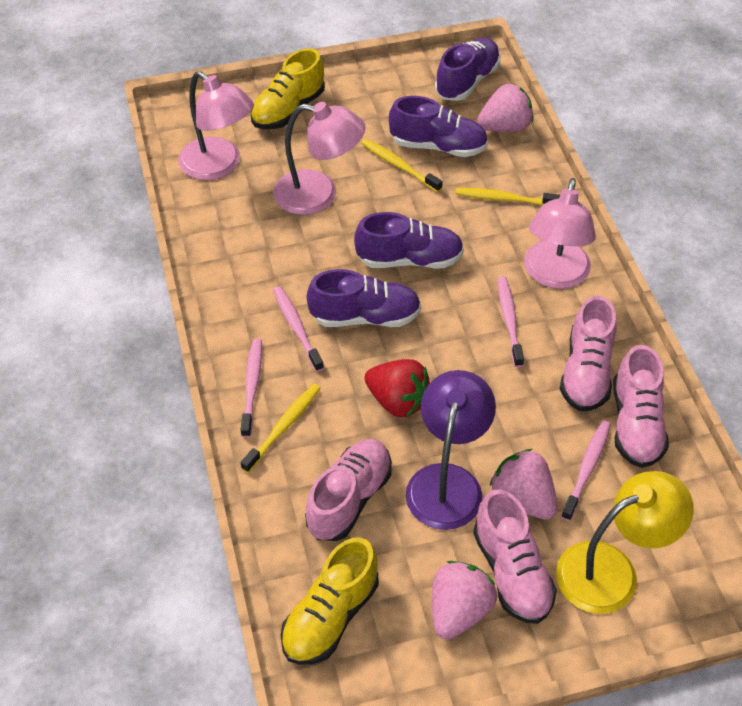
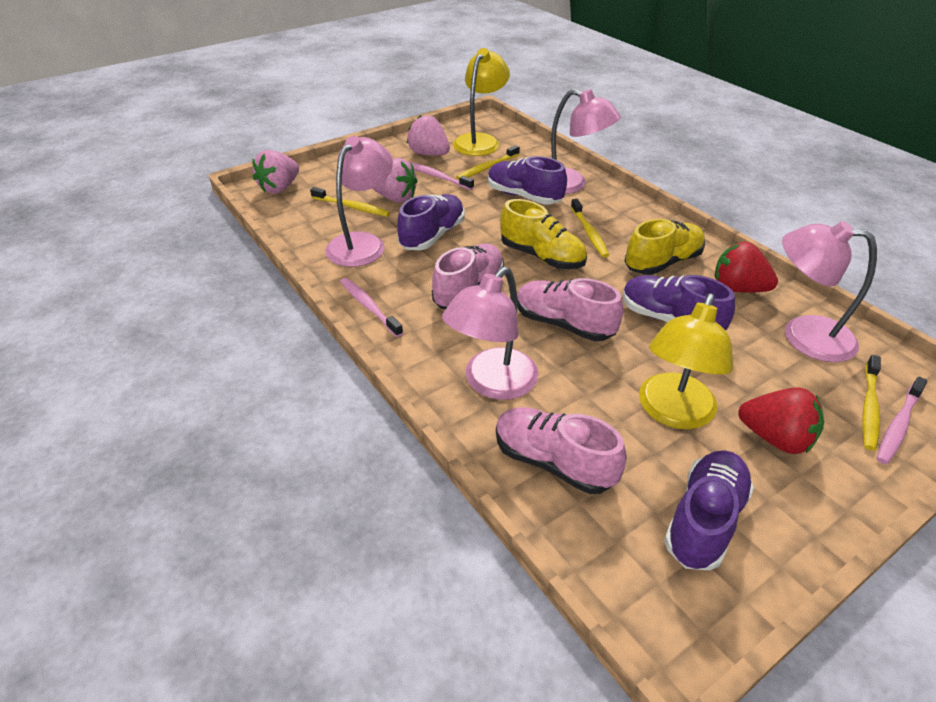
pink lamp: [178,71,254,180] [273,102,366,215] [524,178,596,289] = 3 -> [325,136,393,267] [442,267,539,400] [551,89,621,194] [782,221,877,362] = 4
pink shoe: [305,439,392,541] [473,489,557,624] [560,296,617,411] [613,345,669,468] = 4 -> [432,244,504,309] [496,407,627,494] [517,278,623,341] = 3
pink toothbrush: [241,338,262,438] [273,286,324,372] [498,276,524,367] [561,420,611,521] = 4 -> [340,278,403,337] [408,162,474,190] [877,377,927,464] = 3
purple lamp: [406,370,496,530] = 1 -> none = 0
red strawberry: [364,359,430,417] = 1 -> [715,242,778,293] [738,387,824,454] = 2
yellow lamp: [556,471,694,614] = 1 -> [453,48,510,156] [639,293,733,429] = 2
yellow toothbrush: [241,384,321,473] [361,139,443,192] [456,188,560,206] = 3 -> [310,187,390,217] [456,145,520,180] [571,199,609,258] [862,355,881,451] = 4

